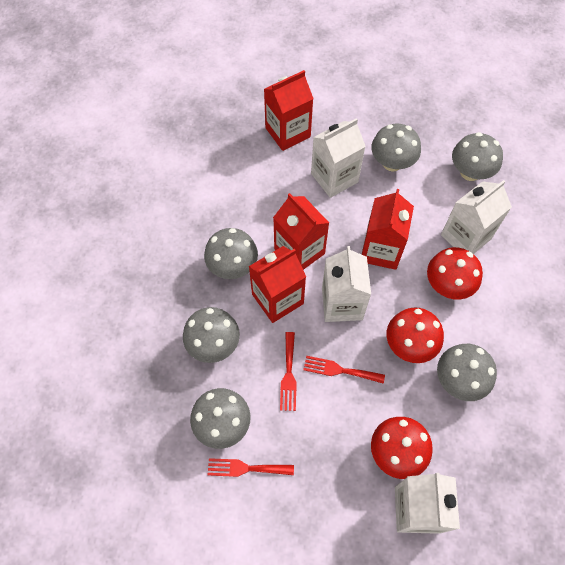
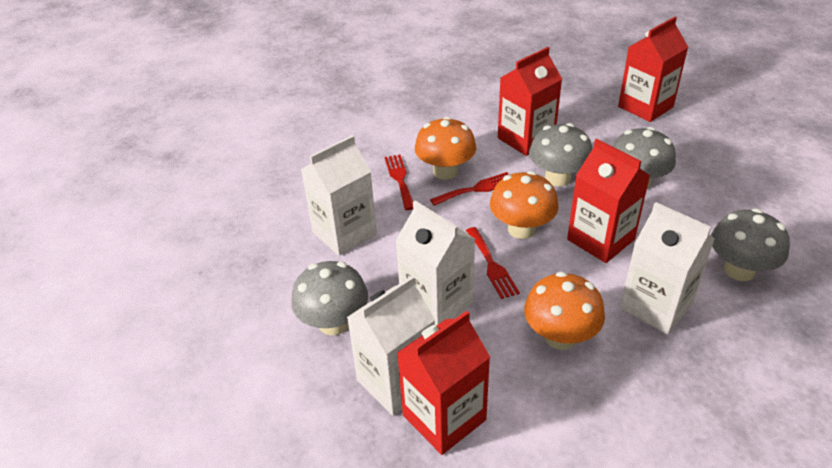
grey mushroom: [183,307,240,363] [190,388,251,449] [204,228,258,279] [371,124,421,171] [437,344,497,401] [452,132,503,181] = 6 -> [291,261,368,336] [529,123,592,187] [613,127,676,189] [711,209,790,281] = 4
orange mushroom: none = 0 -> [415,116,476,180] [490,171,558,239] [524,271,605,350] = 3
red mushroom: [371,417,433,479] [387,307,444,363] [427,247,483,300] = 3 -> none = 0

